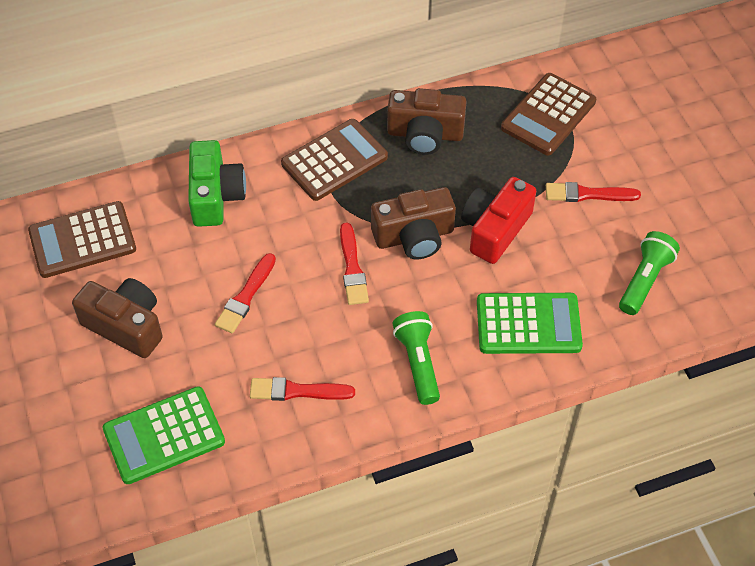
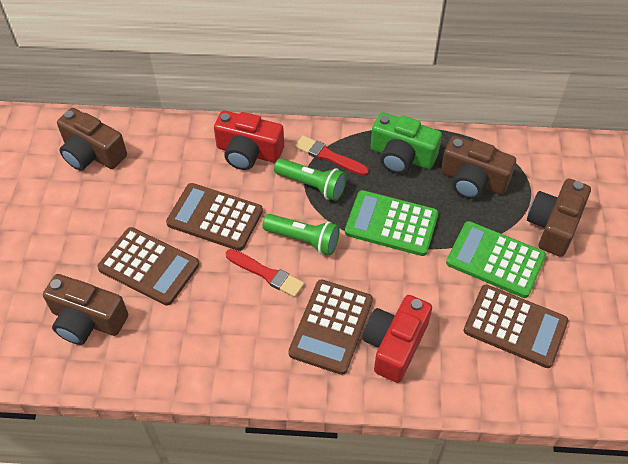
brown calculator: [28,201,136,278] [281,119,388,201] [501,73,596,155] = 3 -> [97,227,199,306] [166,183,263,251] [288,280,373,375] [463,285,568,368] = 4
brown camera: [72,278,163,358] [371,187,456,259] [387,88,467,155] = 3 -> [43,274,128,345] [57,108,127,171] [441,136,516,199] [527,178,591,257] = 4
red brush: [215,253,276,333] [250,377,355,401] [340,222,369,305] [546,182,641,202] = 4 -> [226,249,304,297] [295,136,369,176] = 2
red camera: [461,177,536,264] = 1 -> [214,110,284,170] [363,295,432,383] = 2

